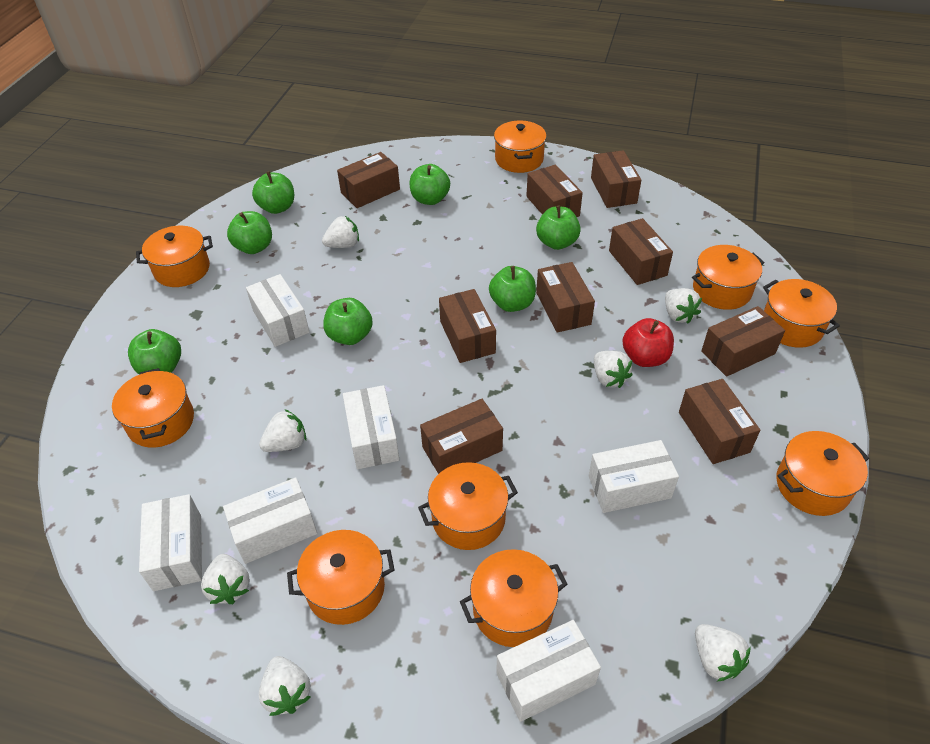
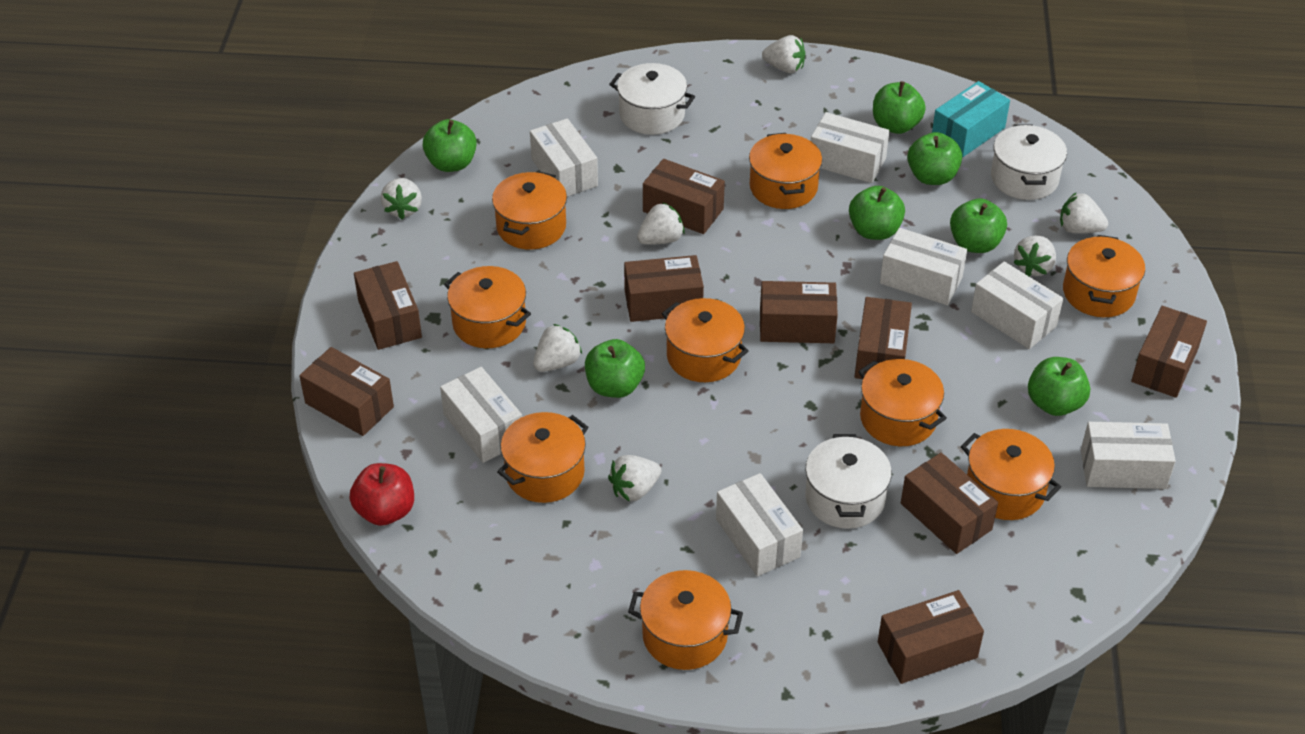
turquoise box: none = 0 -> [932,81,1010,157] = 1
white box: [139,494,202,591] [223,477,317,564] [246,274,310,347] [343,385,399,469] [496,620,601,722] [589,440,679,513] = 6 -> [440,367,522,463] [530,118,598,197] [716,473,803,576] [811,112,890,183] [880,228,967,305] [971,261,1063,349] [1081,422,1176,489] = 7
white pot: none = 0 -> [609,63,695,135] [805,434,892,529] [991,125,1067,200] = 3

